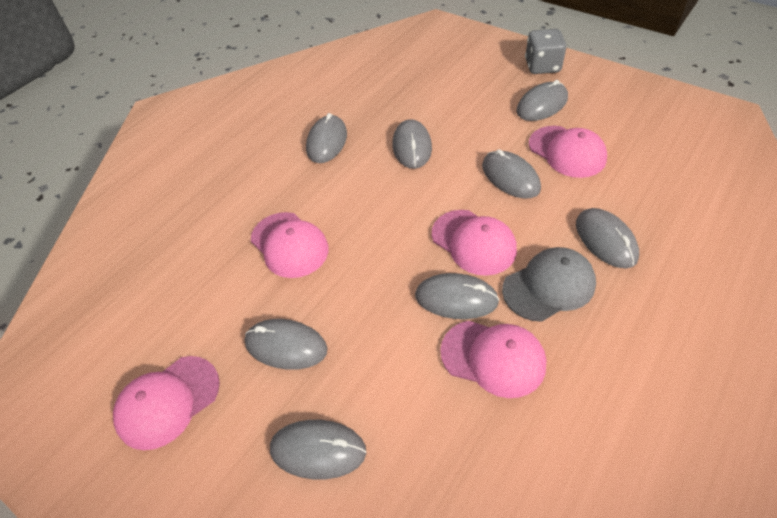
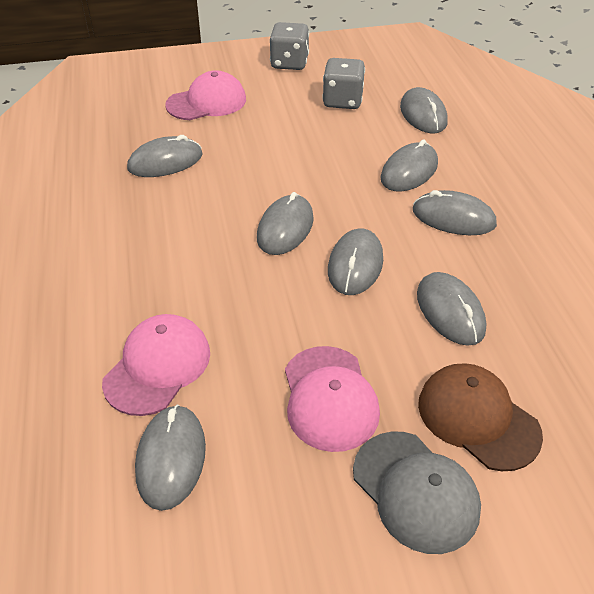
brown cap: none = 0 -> [418,363,543,471] = 1
grey dice: [525,29,566,74] = 1 -> [270,22,309,70] [322,58,365,109] = 2
pink cap: [113,356,220,450] [251,212,329,278] [432,210,517,276] [440,321,546,398] [529,126,607,178] = 5 -> [102,314,210,416] [165,70,246,120] [285,346,380,452] = 3

